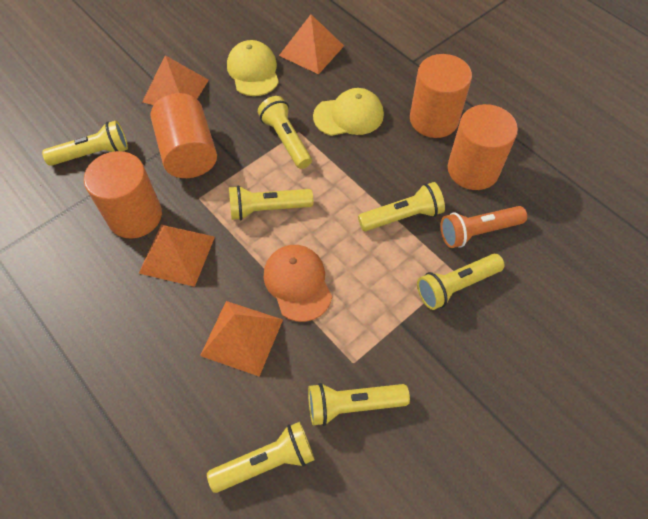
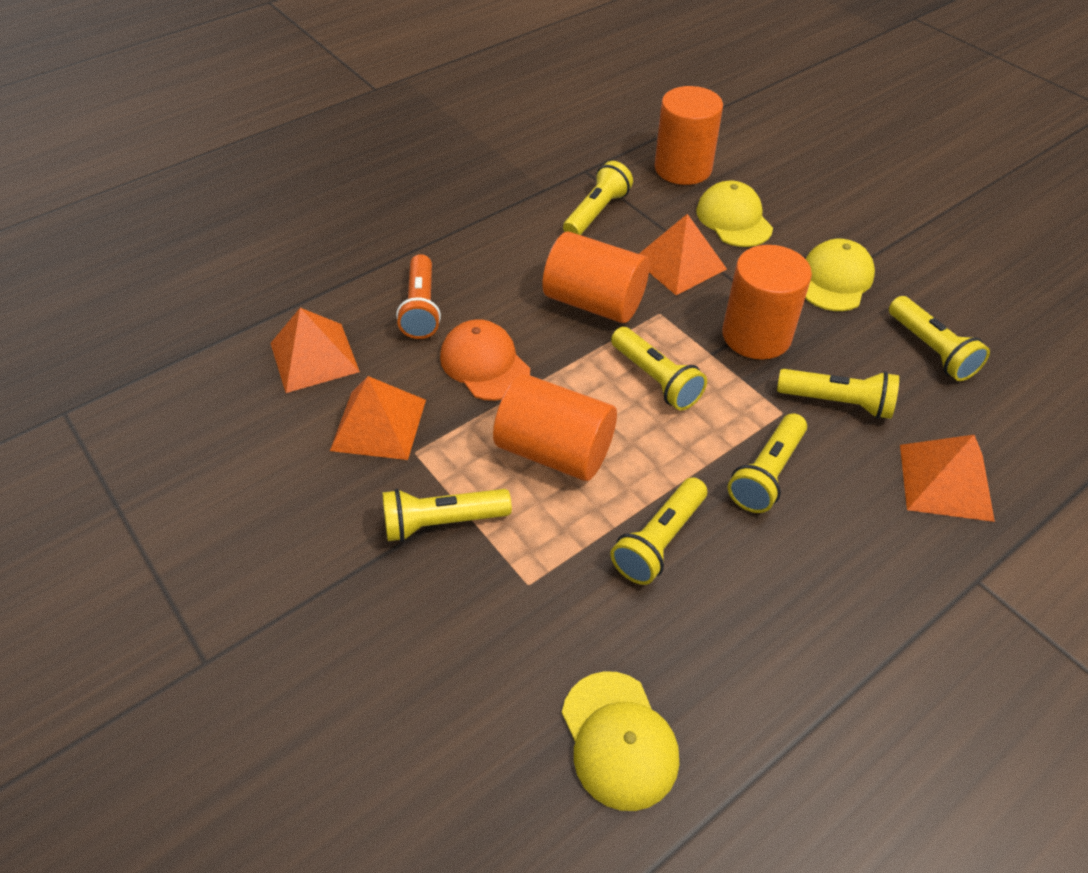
yellow cap: [227,40,279,96] [313,88,384,136] = 2 -> [562,671,679,811] [696,181,773,247] [805,239,875,311] = 3

